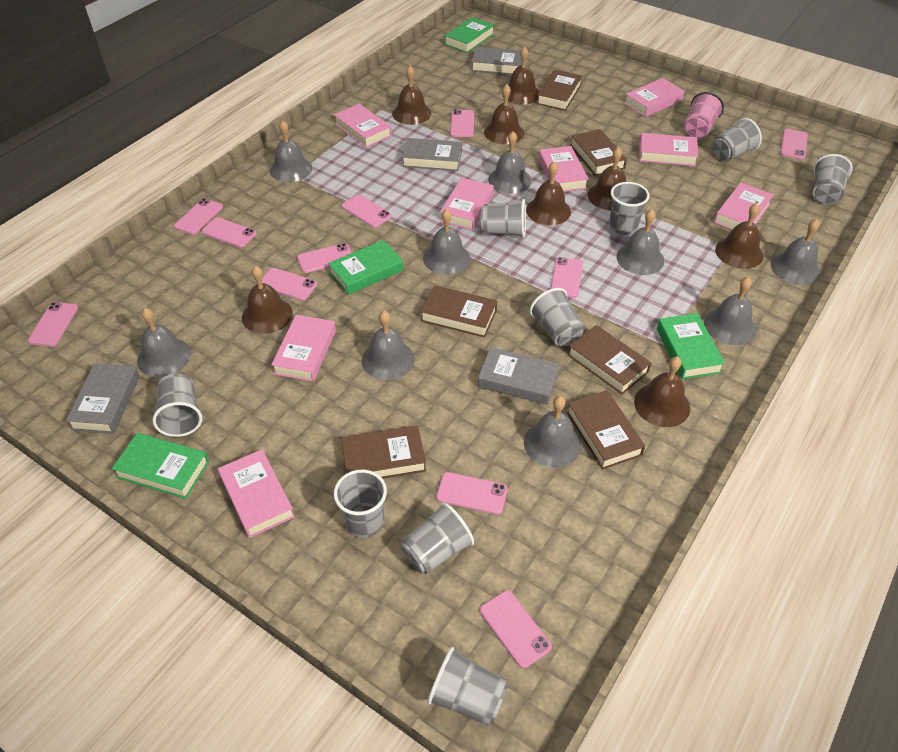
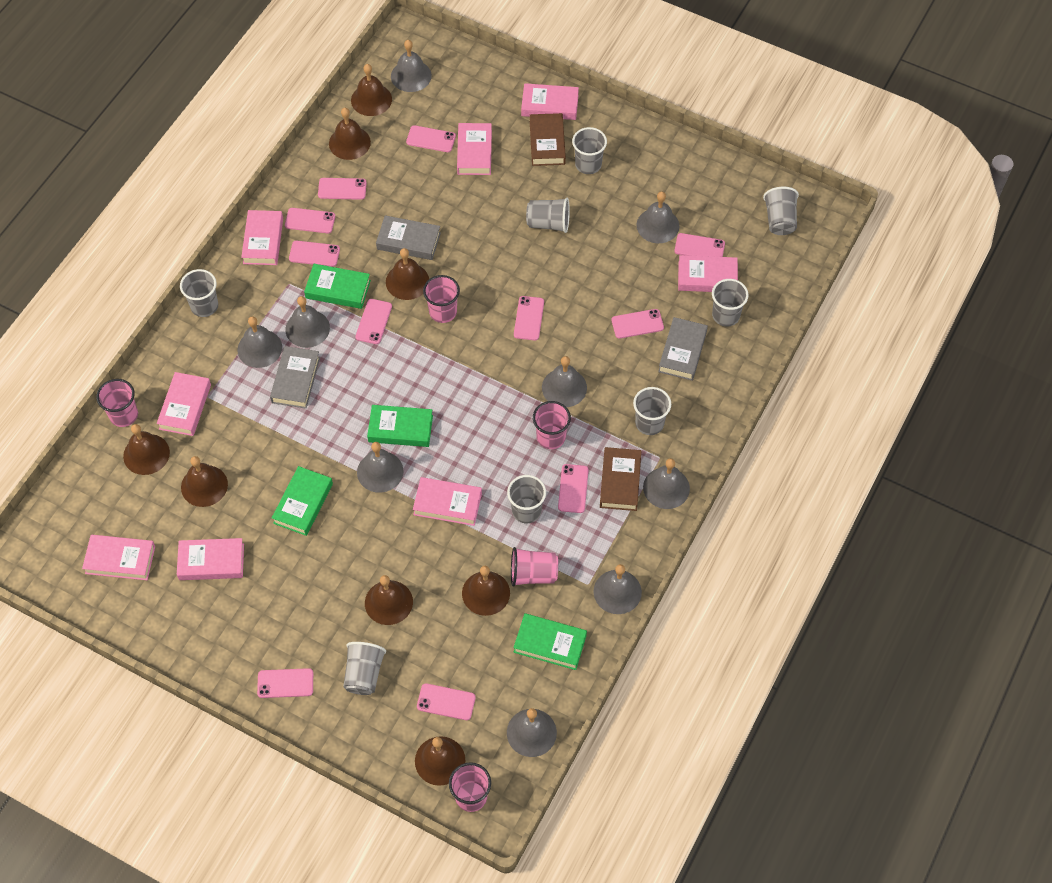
brown book: [341,425,426,479] [420,285,497,338] [537,70,582,111] [567,390,645,470] [568,325,651,394] [570,129,627,176] = 6 -> [530,113,566,166] [600,447,641,511] = 2
grey book: [66,364,140,434] [402,138,462,171] [471,47,522,75] [478,347,560,405] = 4 -> [270,346,320,409] [376,215,441,260] [658,317,708,381] = 3
grey cup: [153,373,202,437] [334,470,387,538] [401,502,474,574] [427,647,508,725] [481,199,526,238] [530,288,584,346] [609,182,649,235] [712,118,762,162] [813,154,853,204] = 9 -> [180,269,218,317] [343,642,386,695] [507,475,546,523] [526,198,570,233] [572,127,607,174] [633,387,671,435] [712,279,749,326] [763,187,799,235] = 8
pink cup: [684,92,724,138] = 1 -> [96,379,138,427] [423,275,460,323] [449,762,491,812] [511,547,558,587] [533,401,571,449] = 5

